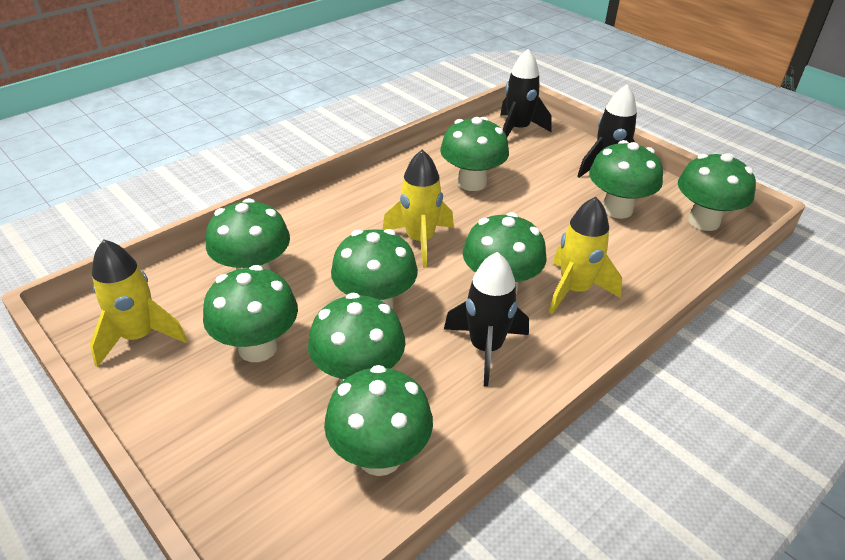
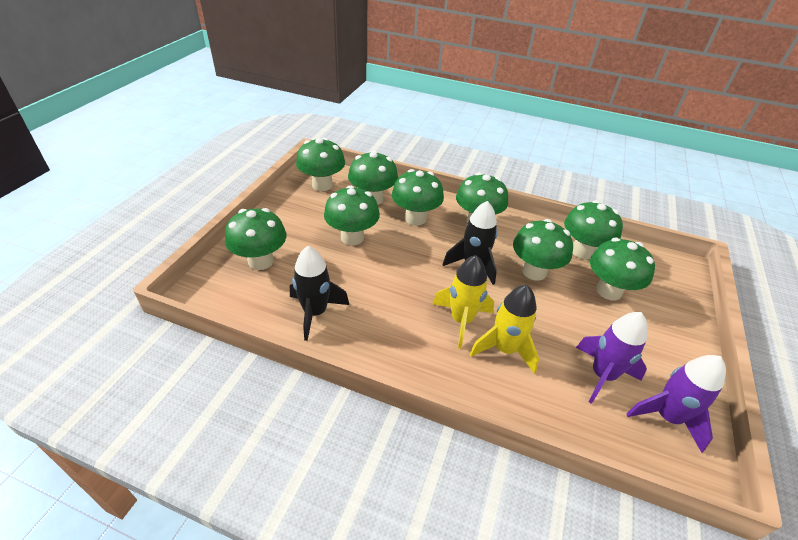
black rocket: [444,252,529,387] [500,49,552,137] [578,85,637,178] = 3 -> [290,246,349,341] [443,201,498,285] = 2
purple rocket: none = 0 -> [576,312,648,404] [627,355,726,453] = 2
yellow rocket: [90,240,187,367] [382,149,454,268] [549,197,622,314] = 3 -> [433,255,494,349] [470,285,539,374] = 2

